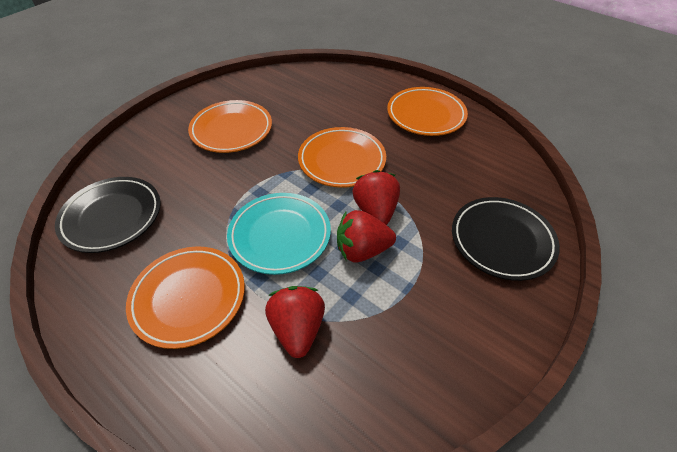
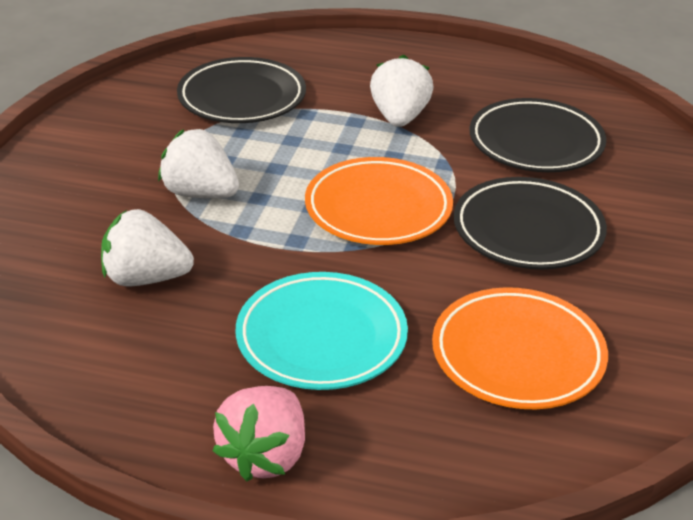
black plate: [55,177,161,253] [452,197,560,281] = 2 -> [177,57,306,123] [454,177,607,269] [469,98,606,172] = 3
orange plate: [126,246,245,349] [188,100,272,153] [298,127,386,188] [387,87,468,136] = 4 -> [305,157,453,245] [432,287,608,409] = 2
pink strawberry: none = 0 -> [213,386,305,481] = 1
red strawberry: [265,286,325,358] [337,210,396,262] [352,170,400,225] = 3 -> none = 0
white strawberry: none = 0 -> [101,209,194,286] [158,129,239,198] [370,54,433,127] = 3

